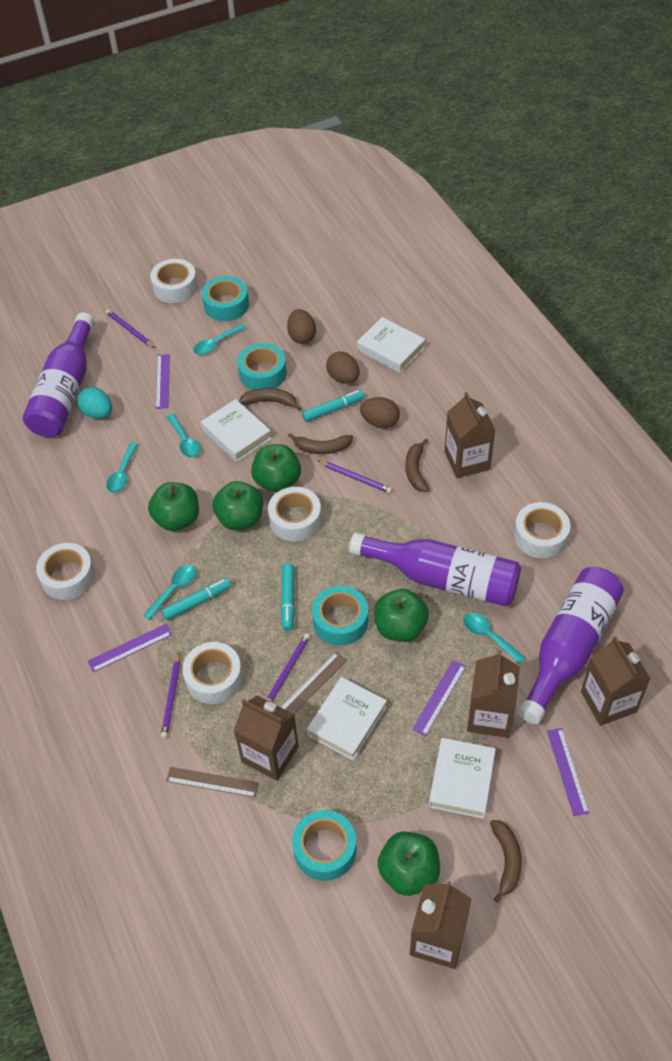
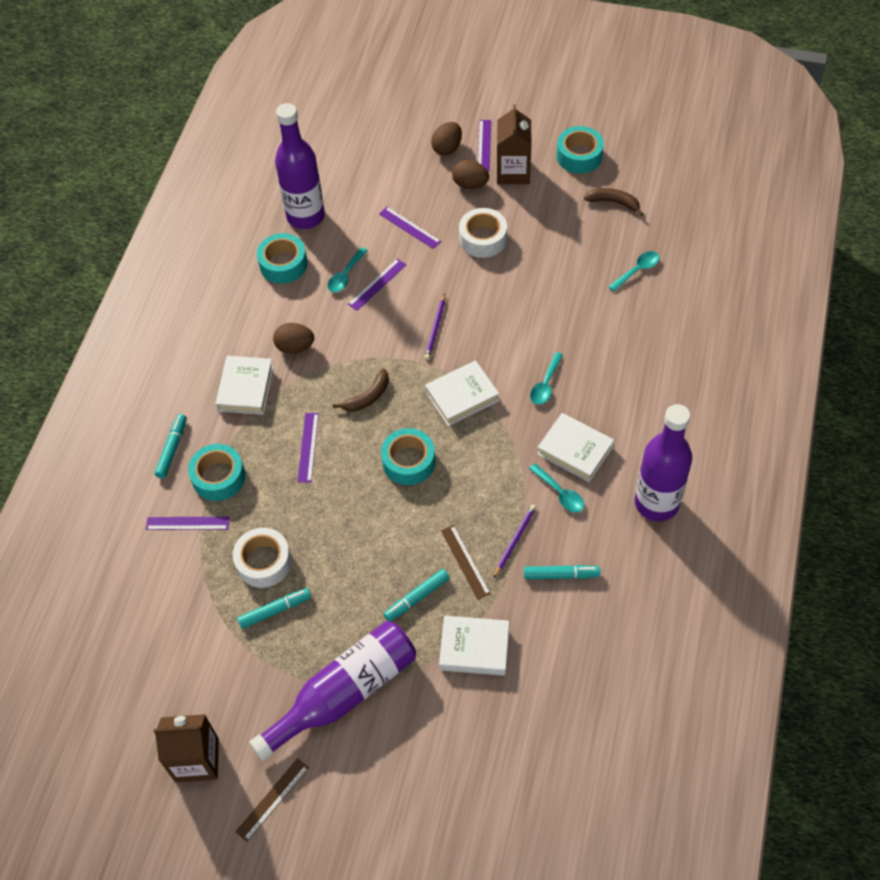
brown banana: [239,388,302,411] [288,433,353,454] [405,439,430,492] [490,820,522,903] = 4 -> [333,369,389,412] [584,188,643,216] = 2
brown carton: [234,696,299,781] [410,881,472,969] [445,392,495,478] [467,650,520,738] [581,636,651,726] = 5 -> [154,714,219,783] [497,104,531,184] = 2
green apple: [148,482,199,531] [213,481,263,530] [251,444,301,492] [374,589,429,642] [378,831,440,896] = 5 -> none = 0
purple pencil: [106,309,155,348] [161,653,180,738] [266,634,310,702] [317,460,392,493] = 4 -> [424,293,445,360] [493,504,537,579] = 2
purple ruler: [88,624,172,672] [156,354,170,409] [412,660,466,736] [547,728,589,816] = 4 -> [146,517,230,530] [297,413,319,482] [348,259,406,311] [379,207,441,249] [478,120,491,172] = 5
turquoise egg: [77,387,112,419] = 1 -> none = 0
turquoise marker: [162,578,231,620] [281,563,295,631] [302,390,364,422] = 3 -> [155,414,187,478] [237,588,311,629] [384,569,449,621] [524,565,600,579] = 4
turquoise spoon: [107,443,138,493] [143,565,196,620] [166,414,200,458] [193,324,246,355] [463,613,526,664] = 5 -> [328,247,368,292] [529,463,584,512] [530,352,563,405] [608,251,660,292] = 4
white tape: [36,543,95,600] [150,259,198,303] [183,642,243,704] [268,487,322,542] [514,502,570,558] = 5 -> [233,528,292,588] [459,208,507,258] = 2

